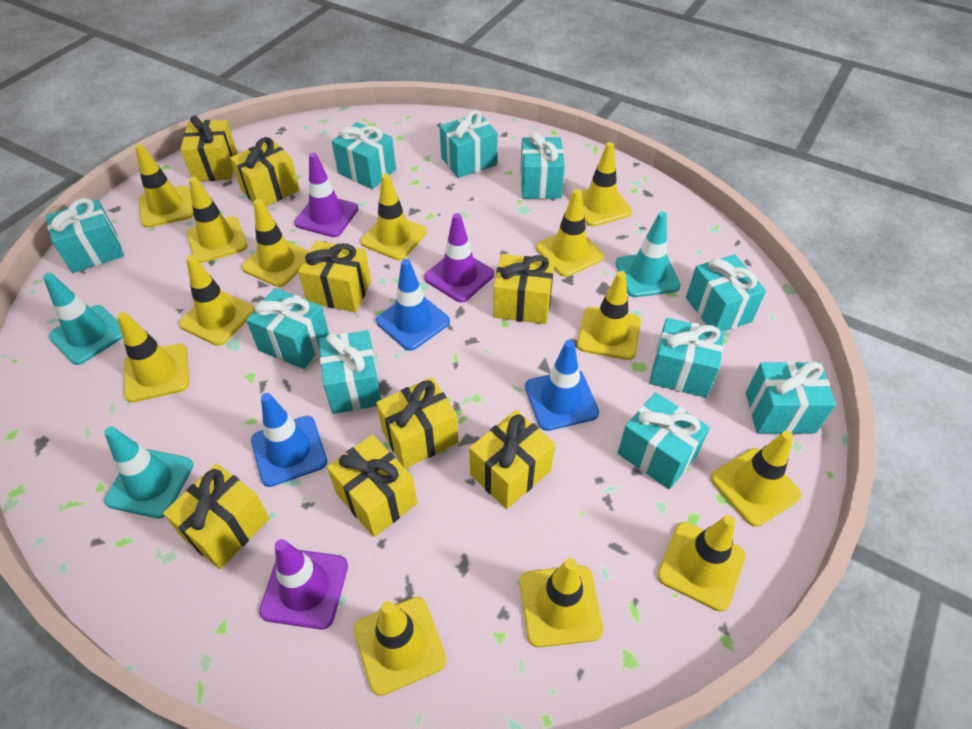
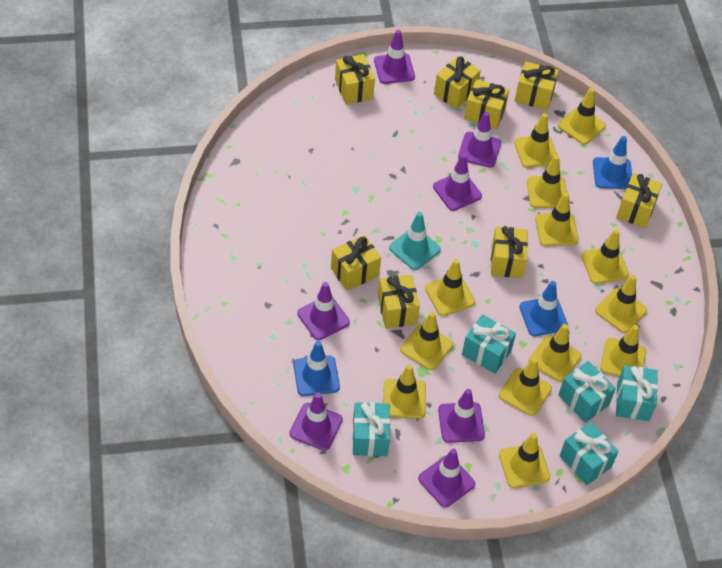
purple traffic cone: [259,539,348,630] [294,153,358,237] [424,213,494,302] = 3 -> [290,393,343,451] [297,282,350,340] [374,30,415,84] [418,449,475,507] [433,154,482,211] [438,389,485,443] [458,112,501,168] = 7
turquoise gift: [45,198,124,273] [246,288,329,369] [319,330,381,414] [332,122,396,189] [439,110,498,178] [520,132,565,199] [618,392,710,489] [649,318,725,398] [686,254,766,331] [746,361,836,434] = 10 -> [352,402,390,456] [462,314,516,373] [558,361,616,423] [560,422,619,485] [616,365,658,421] = 5
turquoise traffic cone: [43,273,123,365] [104,427,193,518] [616,212,681,297] = 3 -> [389,212,441,270] = 1

